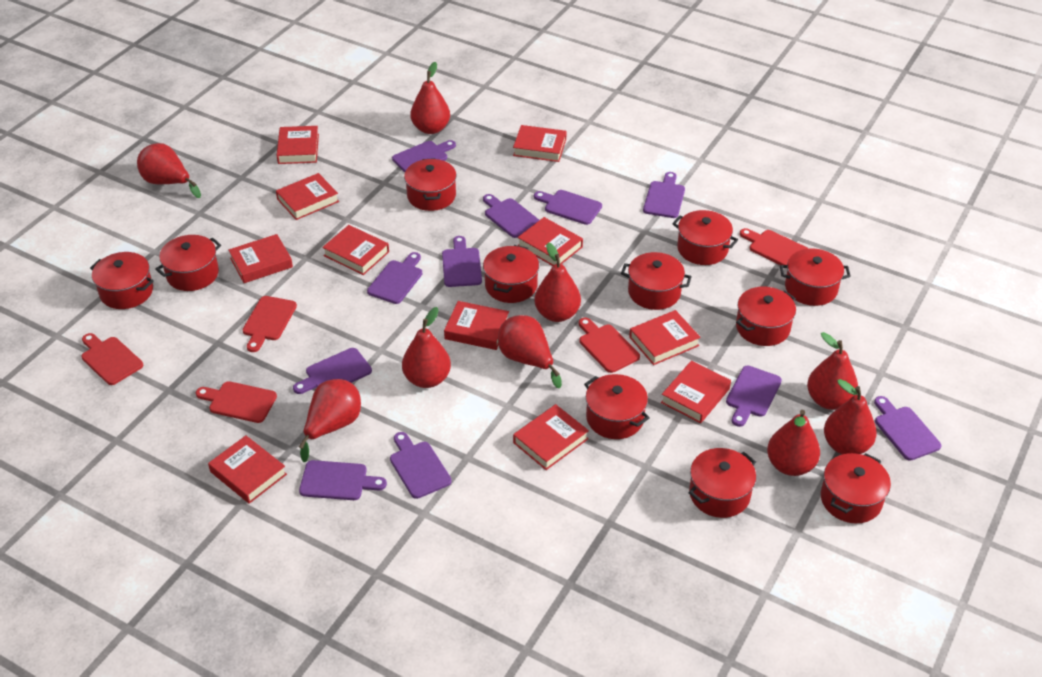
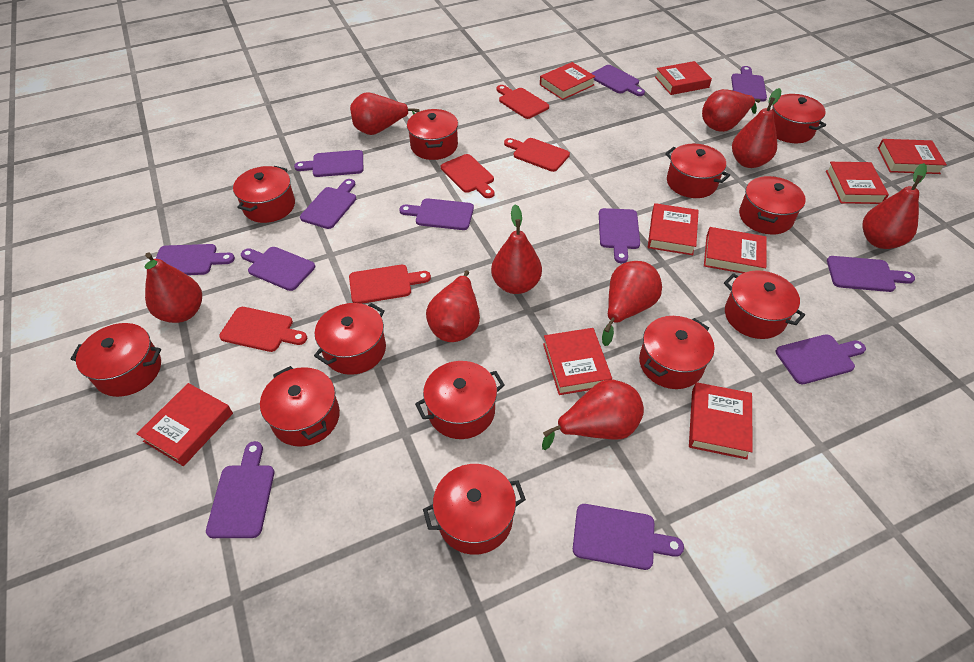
purple cutting board: [293,348,372,394] [299,460,387,500] [367,252,422,304] [390,432,452,499] [392,140,456,172] [442,236,482,287] [483,194,539,238] [534,190,602,225] [643,172,685,218] [726,366,782,427] [874,396,941,461] = 11 -> [156,244,235,275] [206,441,274,538] [241,247,315,291] [294,150,363,177] [300,179,356,229] [399,198,474,230] [573,504,684,570] [591,65,645,96] [599,208,640,263] [731,66,767,102] [776,334,866,384] [827,256,915,292] = 12
red book: [208,435,287,504] [229,234,293,283] [276,173,339,220] [277,126,319,164] [322,225,389,275] [444,301,509,350] [513,125,567,162] [513,404,589,470] [518,217,583,266] [629,310,701,365] [661,360,731,423] = 11 -> [137,383,233,466] [540,62,596,100] [543,328,612,395] [648,203,699,255] [655,61,712,95] [689,382,753,459] [704,227,767,273] [826,162,889,204] [878,139,947,174] = 9
red pot: [90,252,154,309] [155,235,221,291] [404,158,456,211] [483,245,539,303] [584,374,649,439] [621,252,692,310] [672,210,738,265] [688,448,756,518] [736,287,796,346] [780,248,851,306] [821,453,891,523] = 11 -> [71,323,161,397] [233,166,295,223] [260,366,340,447] [314,303,386,375] [407,109,458,160] [415,361,505,439] [423,464,526,555] [639,316,714,389] [665,144,730,198] [724,270,805,339] [739,176,806,234] [772,94,826,143] = 12

